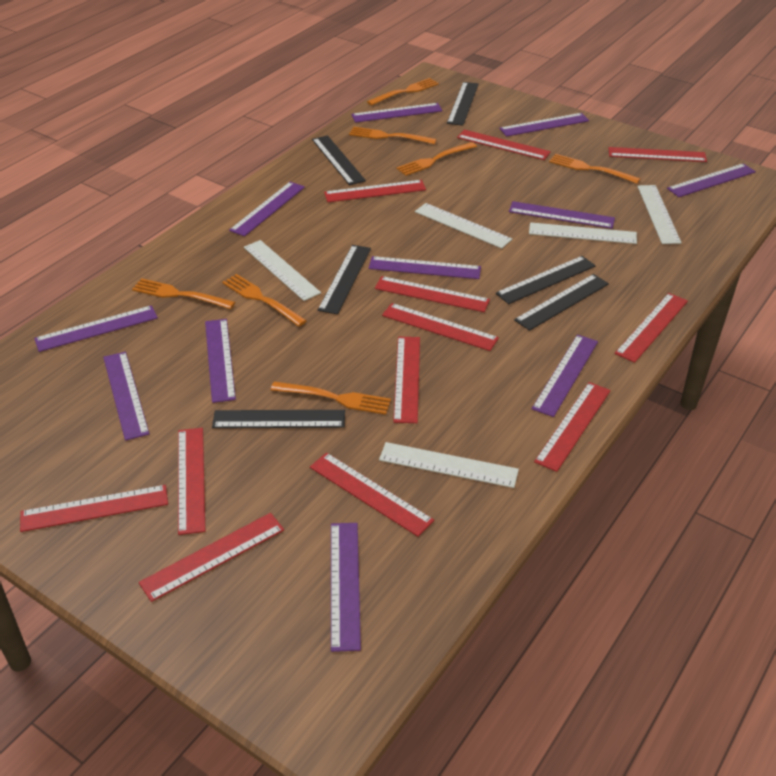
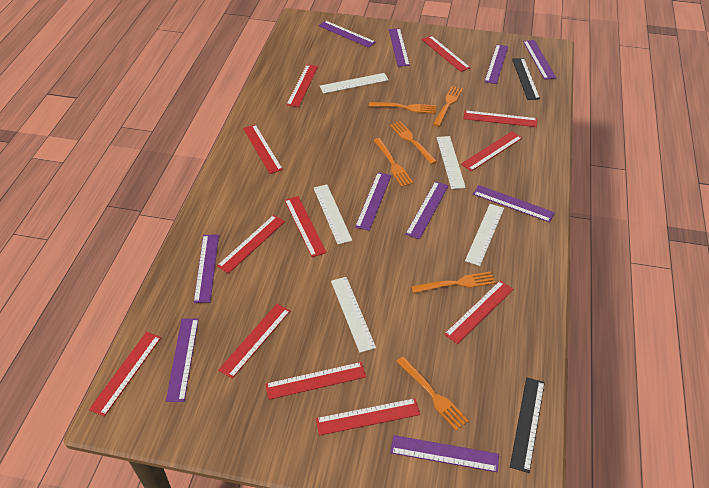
black ruler: [212,410,345,428] [312,135,366,185] [318,245,371,314] [447,82,479,126] [496,256,596,304] [514,274,609,331] = 6 -> [510,377,545,473] [512,58,540,100] = 2
orange fork: [132,278,235,309] [222,274,307,326] [271,382,391,415] [349,127,437,144] [367,78,439,106] [397,142,477,176] [549,154,641,184] = 7 -> [369,102,436,114] [373,138,413,187] [390,121,437,164] [396,356,469,431] [411,272,496,293] [433,86,463,127] = 6
purple ruler: [34,305,158,352] [103,352,150,441] [205,319,236,403] [229,182,305,236] [331,523,361,652] [352,103,442,123] [369,256,481,279] [499,113,589,137] [509,201,615,229] [532,335,598,417] [667,163,756,197] = 11 -> [166,318,199,402] [194,234,219,303] [319,21,376,48] [355,172,391,231] [389,28,410,67] [390,435,499,472] [405,181,449,239] [473,185,555,222] [484,44,508,84] [523,40,556,80] = 10

